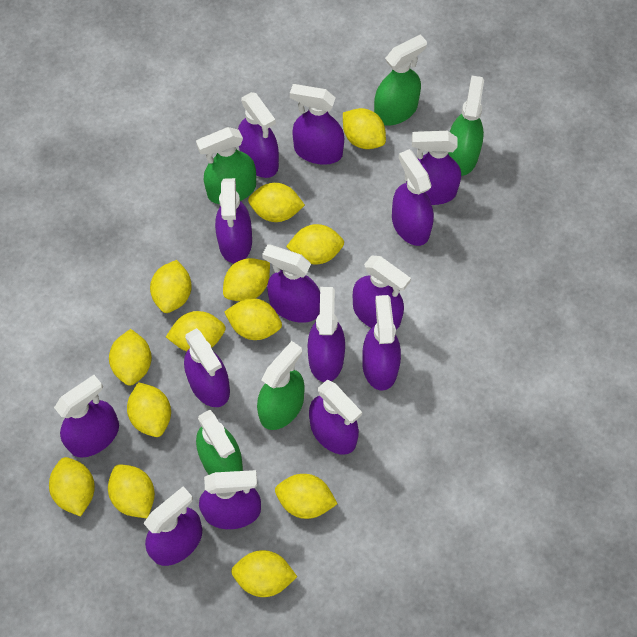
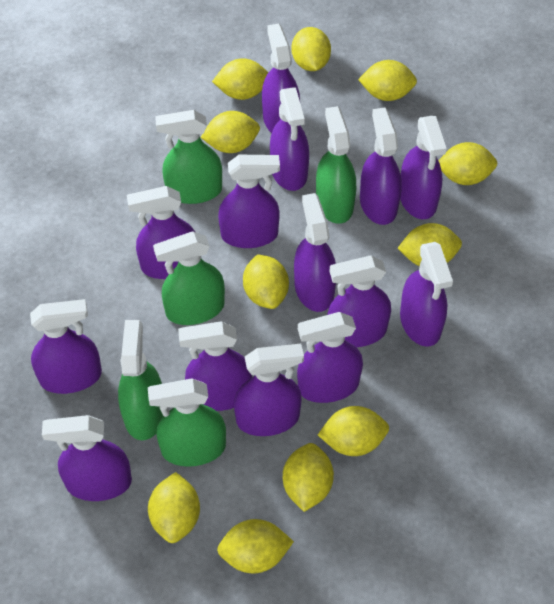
yellow lemon: [49,457,95,517] [108,464,155,518] [109,329,152,386] [127,382,171,437] [150,260,192,313] [166,311,226,351] [223,258,270,301] [224,298,282,340] [231,550,297,597] [248,183,305,222] [275,474,338,519] [286,224,344,264] [343,108,386,149] = 13 -> [148,472,200,543] [200,111,260,153] [212,58,268,100] [217,519,294,574] [243,254,289,309] [283,443,334,512] [291,27,331,71] [318,406,389,456] [358,60,417,101] [397,223,462,266] [438,142,498,185] = 11

